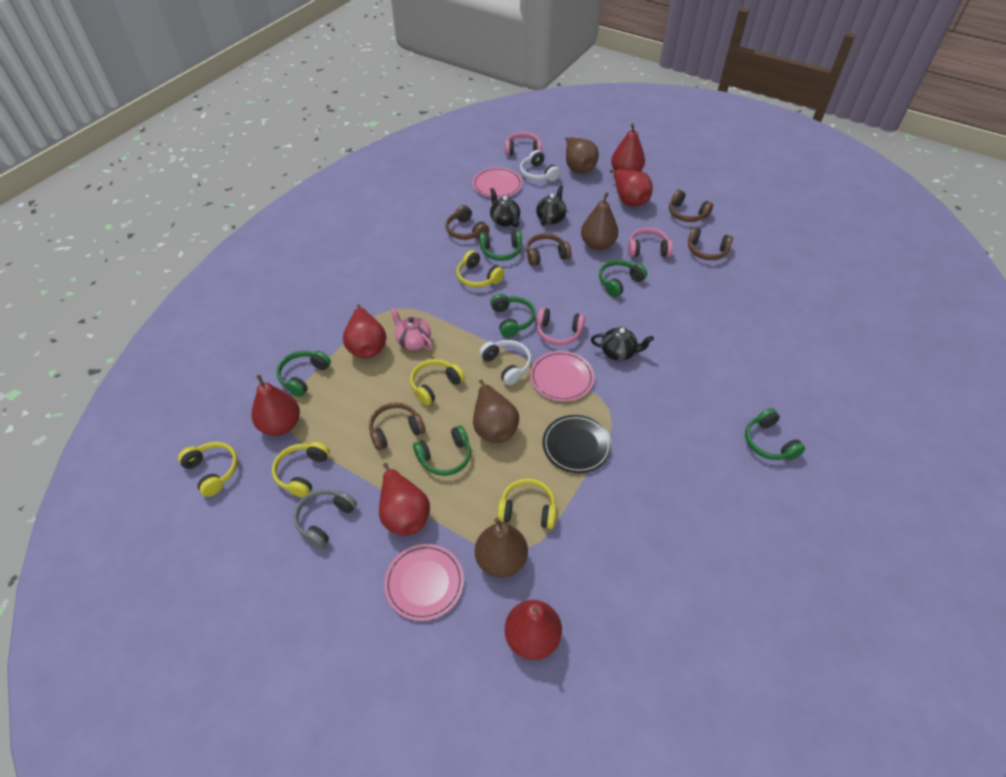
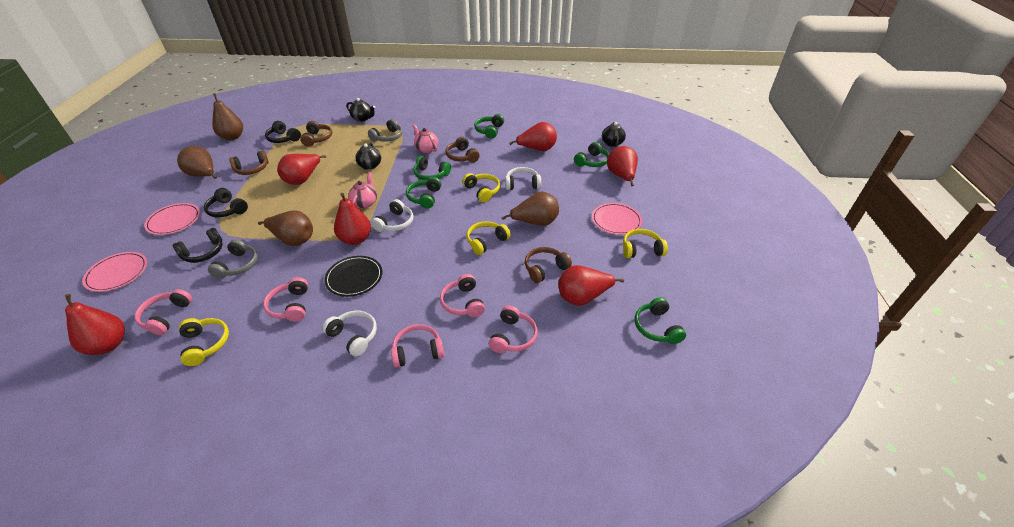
black headphones: none = 0 -> [173,228,223,263] [204,188,248,217] [265,121,301,143] = 3
brown headphones: [369,402,425,451] [445,205,489,240] [526,233,572,266] [669,190,713,222] [688,227,733,260] = 5 -> [229,150,269,175] [301,121,332,147] [446,137,480,163] [525,247,572,283] = 4
green headphones: [276,351,331,397] [413,425,471,476] [480,230,522,261] [490,294,536,337] [599,259,647,297] [745,408,805,460] = 6 -> [406,177,442,209] [413,156,451,180] [474,114,504,139] [574,142,609,167] [635,297,686,344] = 5
grey headphones: [294,489,357,549] = 1 -> [208,239,258,279] [368,119,403,142] = 2
pink headphones: [505,132,542,156] [537,307,585,345] [628,228,673,257] = 3 -> [135,289,192,335] [263,277,308,322] [391,324,444,368] [440,274,485,317] [489,305,538,353] = 5
pink teapot: [390,307,433,350] = 1 -> [348,173,377,208] [413,124,438,153] = 2
white headphones: [479,340,531,385] [520,150,560,181] = 2 -> [322,311,377,357] [371,199,414,232] [505,167,541,190] = 3
yellow headphones: [178,442,238,497] [272,442,330,498] [410,359,465,406] [456,250,504,288] [497,479,556,529] = 5 -> [179,318,229,366] [462,173,500,202] [467,221,511,255] [623,229,668,258] = 4

